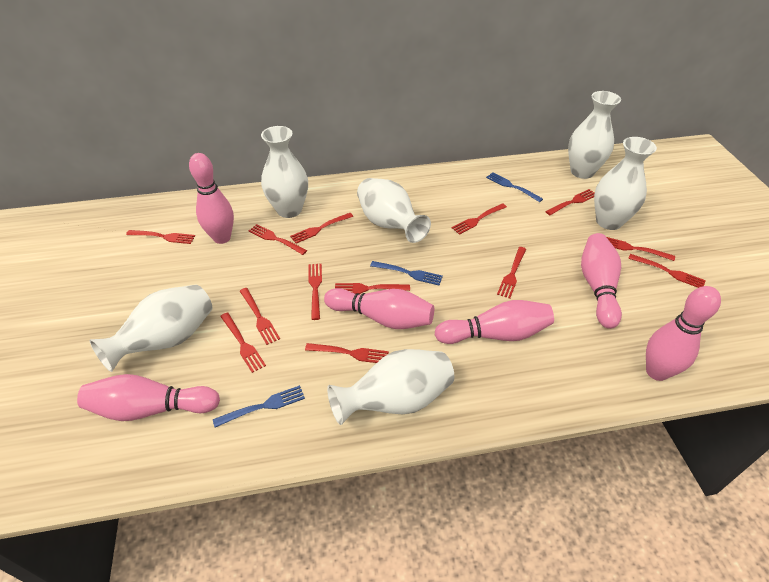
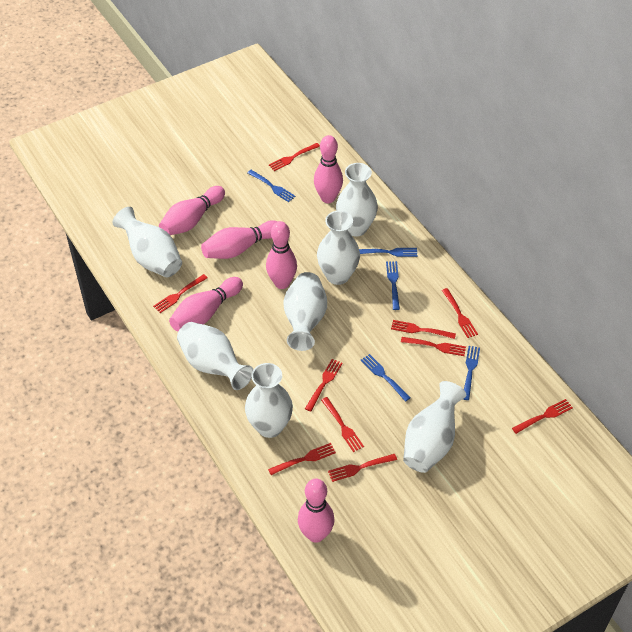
blue fork: [213,385,305,428] [370,261,443,285] [486,172,543,202] = 3 -> [247,170,296,202] [359,248,418,257] [361,354,411,402] [386,261,400,310] [463,346,480,400] = 5
red fork: [126,230,195,244] [220,312,266,373] [240,288,280,345] [249,224,307,255] [290,213,353,244] [305,343,389,363] [308,264,322,320] [335,283,410,294] [452,203,507,235] [497,247,526,298] [545,189,595,215] [607,237,675,261] [628,254,706,288] = 13 -> [153,274,208,313] [268,443,336,475] [269,143,320,171] [305,359,343,412] [321,397,364,452] [328,454,397,482] [391,320,456,339] [401,337,466,356] [442,288,478,338] [512,399,573,434] = 10
white vase: [90,285,212,372] [261,126,308,218] [327,349,454,425] [357,178,431,243] [568,91,621,179] [594,137,657,230] = 6 -> [113,207,182,278] [177,322,253,390] [245,363,293,438] [283,272,327,351] [317,211,360,285] [336,163,378,236] [403,381,466,473] = 7

